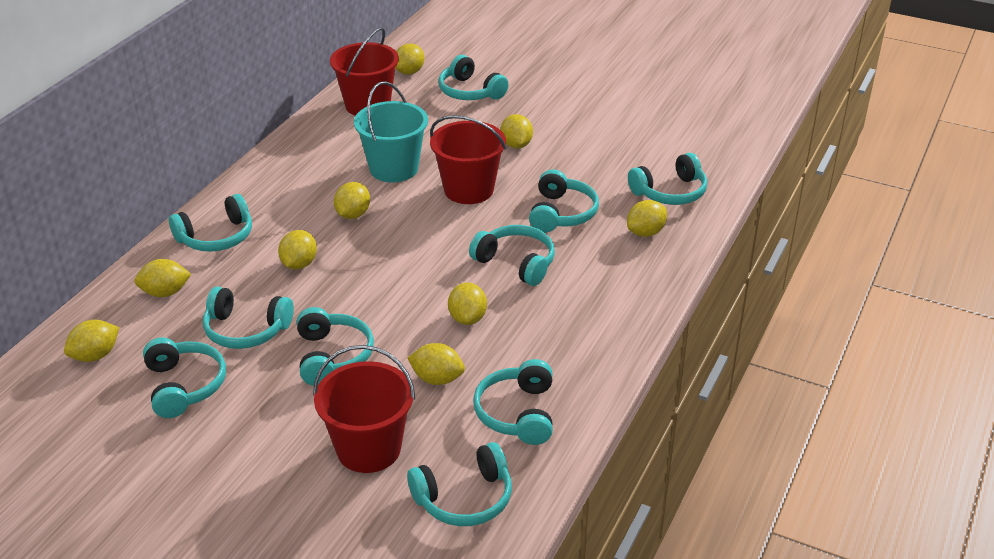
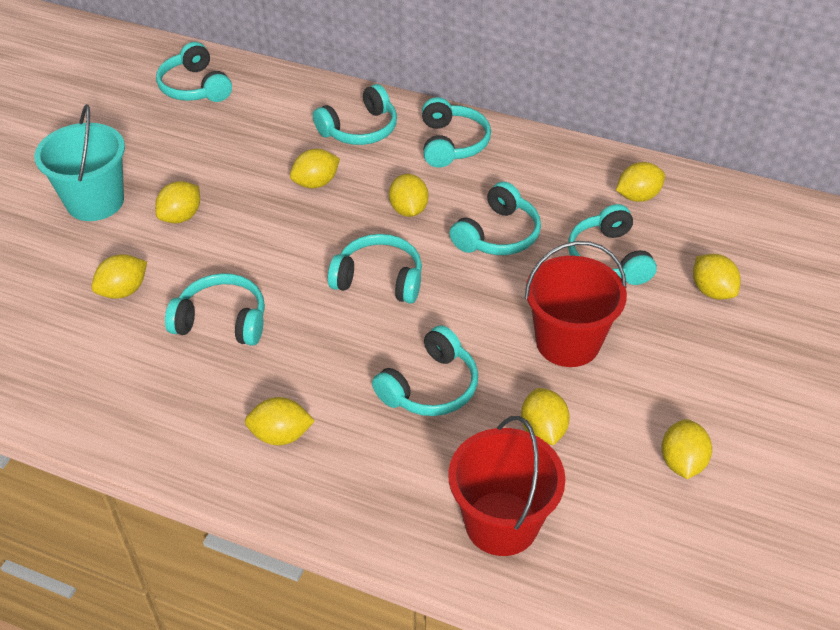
red bucket: [313,345,415,473] [330,27,399,116] [430,115,506,204] = 3 -> [448,416,566,556] [525,241,627,367] = 2
turquoise headphones: [143,337,226,418] [169,194,252,252] [203,287,294,349] [297,307,374,386] [407,442,512,526] [439,55,509,100] [469,225,555,286] [473,359,553,445] [529,169,599,232] [628,153,707,205] = 10 -> [156,42,232,102] [165,273,265,346] [313,84,397,145] [328,234,422,304] [372,325,478,416] [422,97,491,168] [449,182,541,255] [568,204,657,285] = 8

